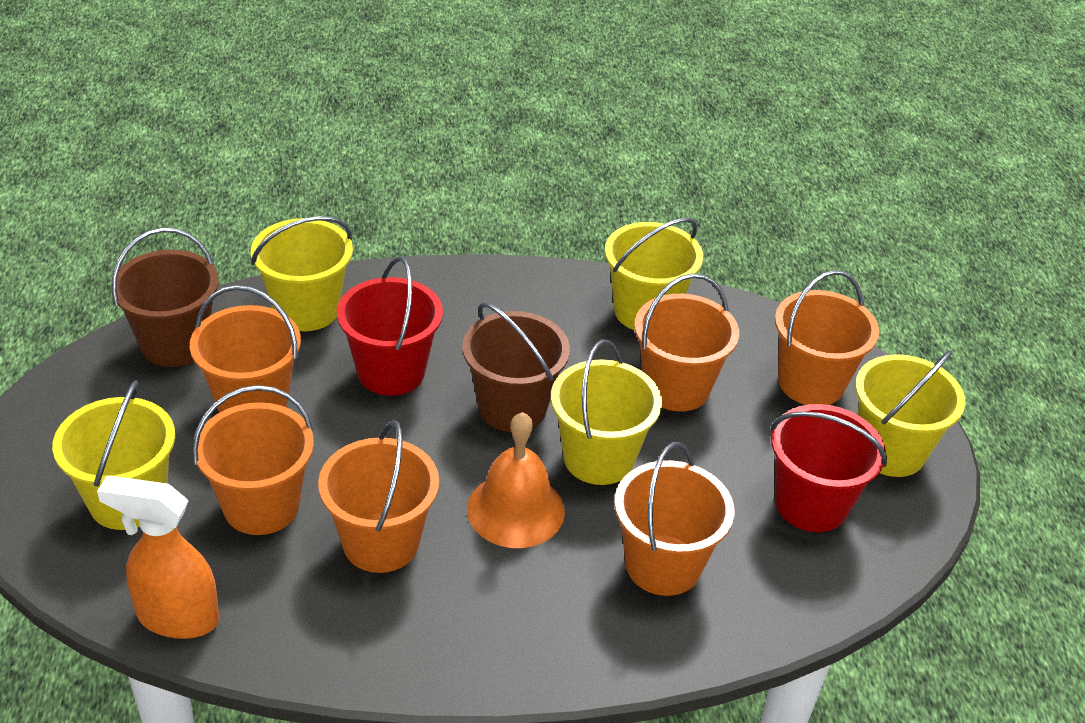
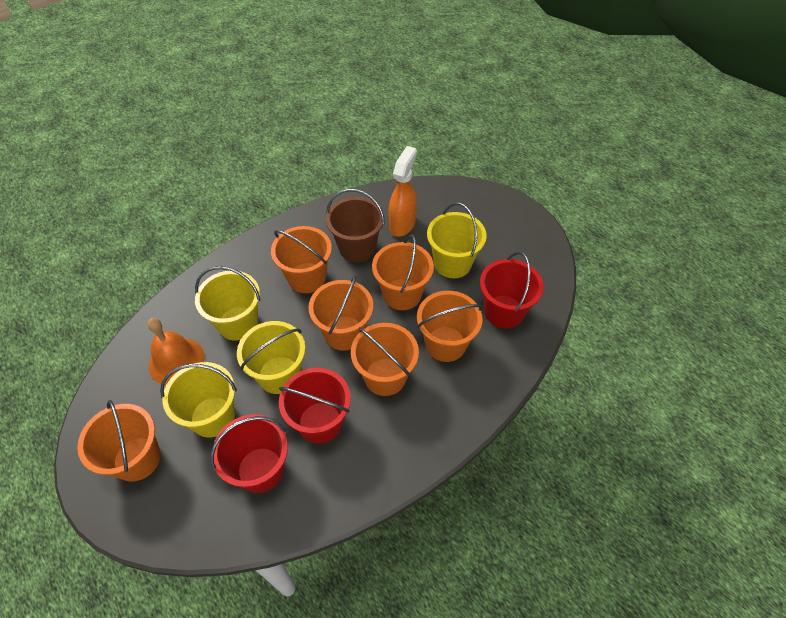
brown bucket: [111,228,219,367] [462,302,570,432] = 2 -> [326,189,385,262] = 1
red bucket: [337,257,443,396] [771,404,887,532] = 2 -> [210,414,288,493] [279,368,351,444] [480,251,544,328] = 3
yellow bucket: [52,380,175,530] [251,216,353,331] [551,340,662,485] [605,218,703,330] [855,350,965,477] = 5 -> [160,362,237,438] [195,266,260,341] [237,321,305,394] [427,203,487,278] = 4

